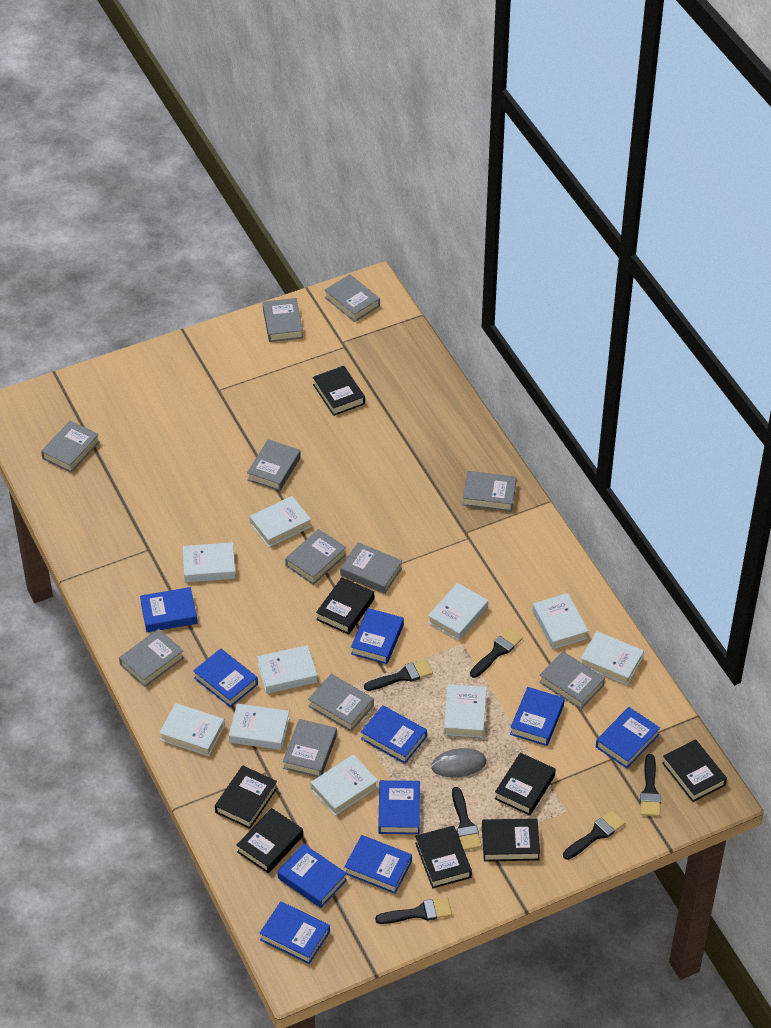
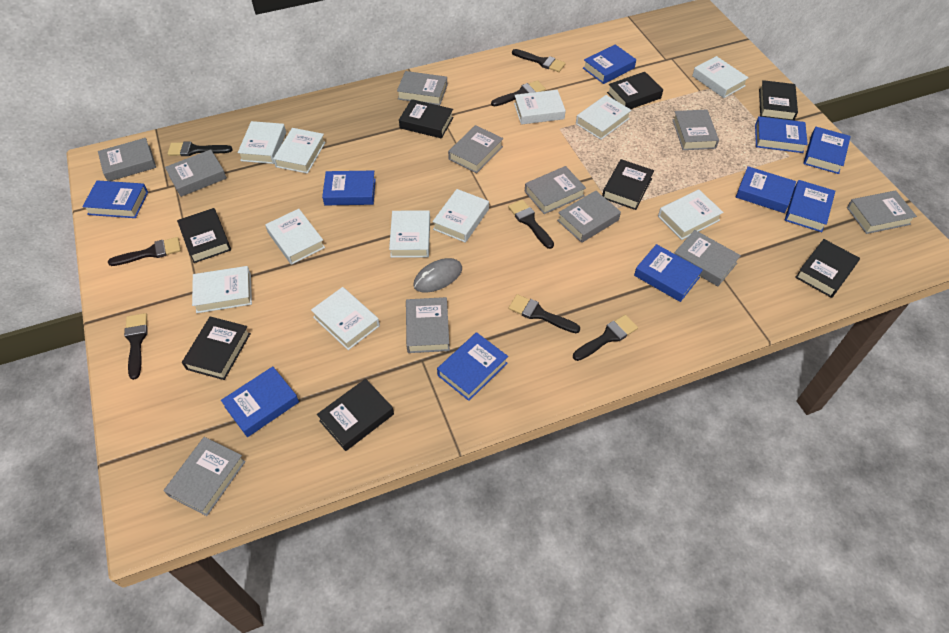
black brush: [364,659,433,691] [375,898,452,924] [452,787,482,851] [470,628,523,678] [563,810,625,860] [640,754,661,816] = 6 -> [108,237,181,266] [124,313,148,380] [168,142,233,156] [491,80,546,106] [508,199,554,249] [508,294,580,333] [512,49,566,72] [573,315,638,361] = 8
white book: [159,703,225,756] [183,542,236,582] [229,703,290,750] [250,496,311,547] [257,645,318,694] [311,754,378,816] [428,583,488,641] [444,684,487,738] [533,593,588,649] [581,631,644,685] = 10 -> [192,266,252,313] [238,121,286,164] [265,209,325,265] [273,128,326,174] [311,287,380,350] [389,210,430,258] [432,189,489,243] [514,90,566,125] [576,95,631,140] [658,189,723,240] [692,56,749,98] = 11

